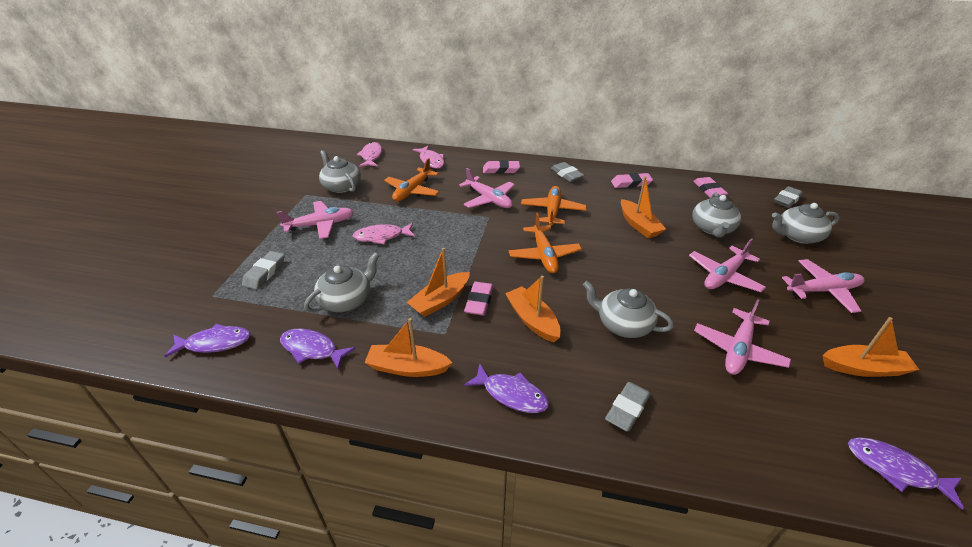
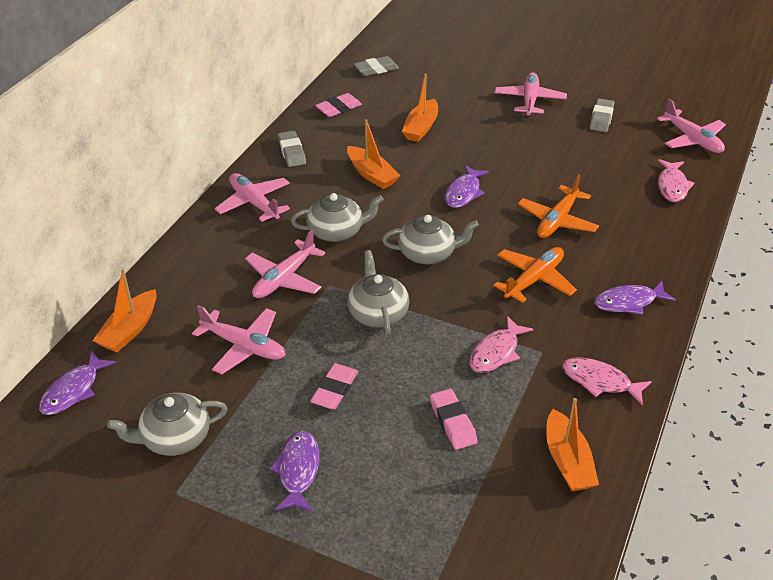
grey eraser: [242,251,285,290] [551,162,584,182] [605,382,651,431] [774,186,803,208] = 4 -> [278,131,306,167] [354,56,399,76] [590,99,614,132] = 3
grey teapot: [304,253,379,312] [319,150,361,193] [583,281,674,338] [692,192,741,238] [772,203,840,244] = 5 -> [107,393,228,456] [291,193,384,242] [347,250,410,335] [382,215,479,264] = 4
orange boat: [365,318,453,377] [406,248,470,317] [505,276,561,342] [621,176,666,238] [823,317,919,377] = 5 -> [93,269,157,352] [347,119,400,189] [402,74,438,142] [546,398,599,491] = 4
orange plane: [384,158,440,201] [509,213,582,273] [521,186,587,226] = 3 -> [494,247,577,303] [518,175,599,238] = 2
pink eraser: [464,282,494,316] [483,160,520,174] [611,173,653,188] [693,177,728,198] = 4 -> [310,363,358,410] [315,93,362,117] [430,389,477,450] = 3

